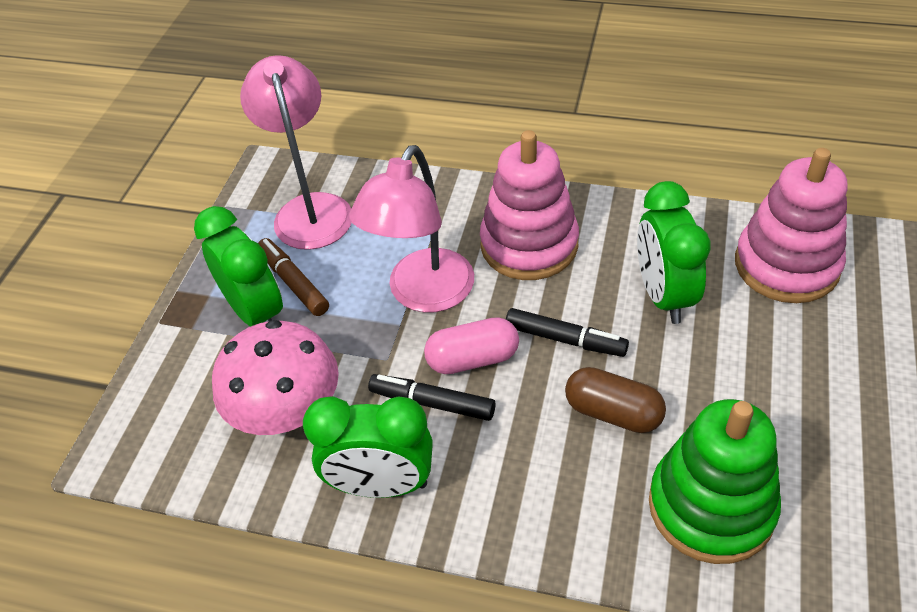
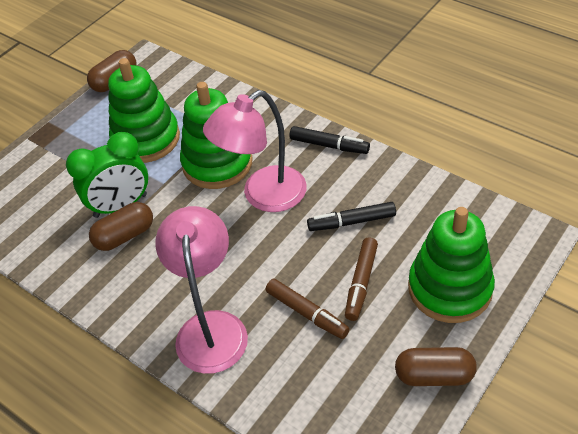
brown capsule: [565,367,666,433] = 1 -> [87,50,137,92] [89,202,153,251] [395,347,477,386] = 3
brown marker: [258,238,329,316] = 1 -> [266,279,349,339] [345,238,378,321] = 2
green clock: [194,206,283,326] [303,396,433,498] [637,181,711,324] = 3 -> [66,132,148,218] = 1
green stacking toy: [649,399,781,564] = 1 -> [108,58,180,163] [180,82,253,189] [408,207,495,323] = 3
pink capsule: [424,317,519,374] = 1 -> none = 0
pink mushroom: [212,320,339,435] = 1 -> none = 0
pink stacking toy: [480,130,579,280] [735,148,848,303] = 2 -> none = 0

